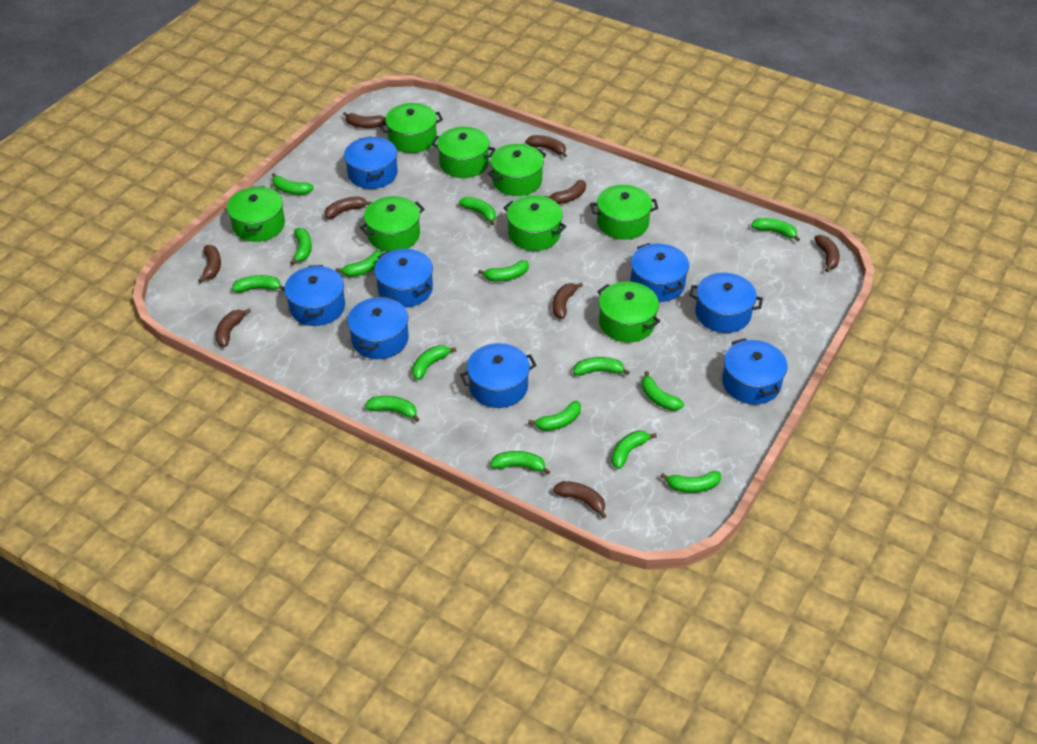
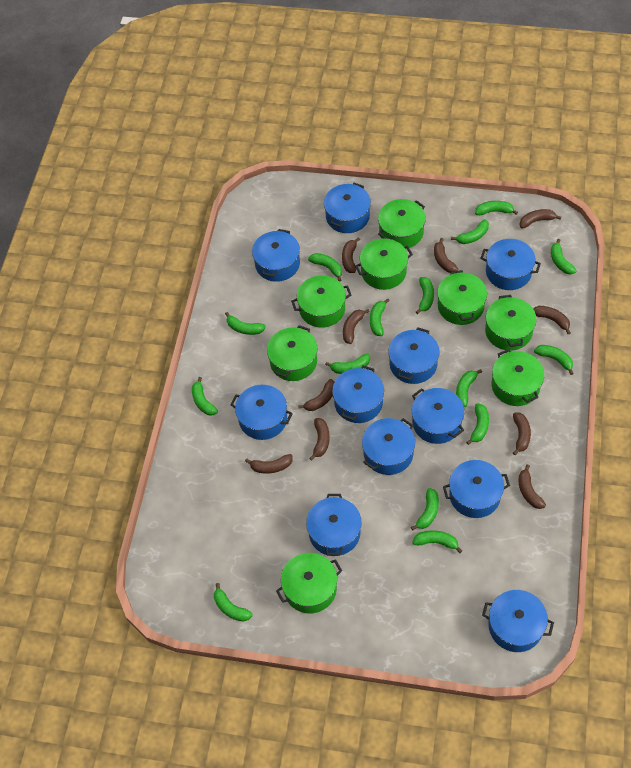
blue pot: [284,265,345,326] [344,137,398,189] [347,296,409,359] [374,249,433,308] [460,343,537,408] [631,243,689,302] [689,273,763,333] [722,338,787,404] = 8 -> [230,385,293,440] [252,229,300,282] [306,494,362,556] [324,183,371,233] [332,366,384,423] [362,418,415,475] [388,328,440,384] [412,388,464,444] [443,460,510,518] [480,239,541,290] [482,590,554,652] = 11
brown banana: [198,245,221,283] [216,308,251,347] [324,197,372,219] [343,112,386,128] [526,135,567,157] [544,180,586,204] [553,283,583,319] [553,481,606,518] [814,235,840,272] = 9 -> [245,454,293,474] [298,379,334,411] [309,418,330,461] [342,237,360,273] [343,309,370,344] [434,238,458,273] [513,412,531,455] [519,209,561,228] [519,464,546,509] [533,306,570,334] = 10

